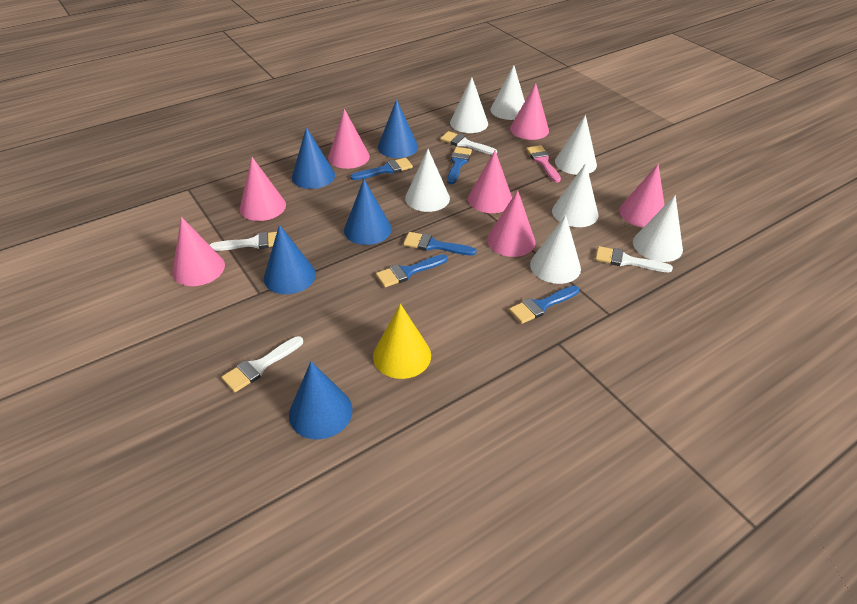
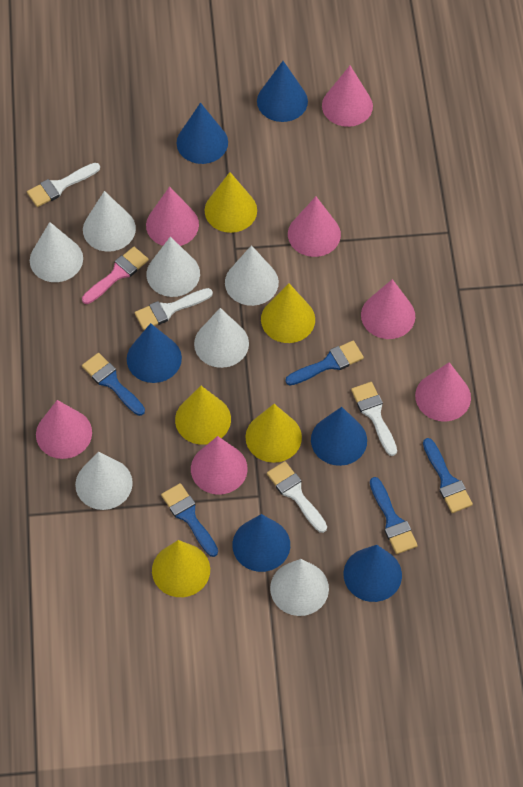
blue cone: [264,224,316,294] [289,361,353,439] [292,127,335,189] [344,179,392,245] [378,99,418,158] = 5 -> [127,323,182,383] [176,103,228,164] [232,514,290,572] [257,61,308,122] [311,407,367,466] [344,545,402,602] = 6
yellow cone: [373,304,431,379] = 1 -> [152,540,210,597] [175,386,231,445] [205,172,257,233] [245,404,302,463] [261,283,315,343] = 5

